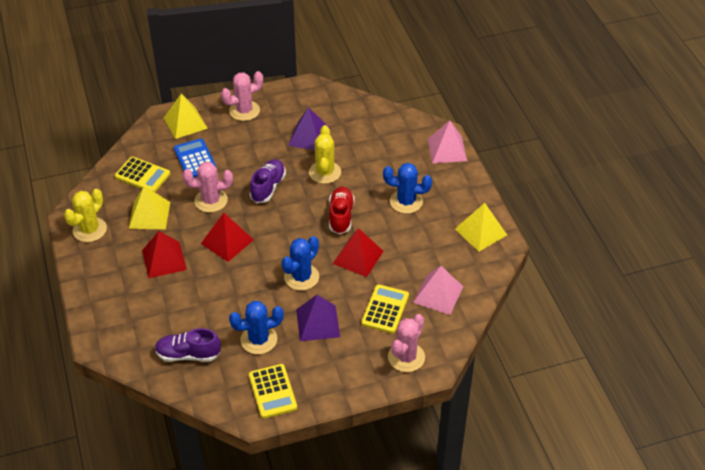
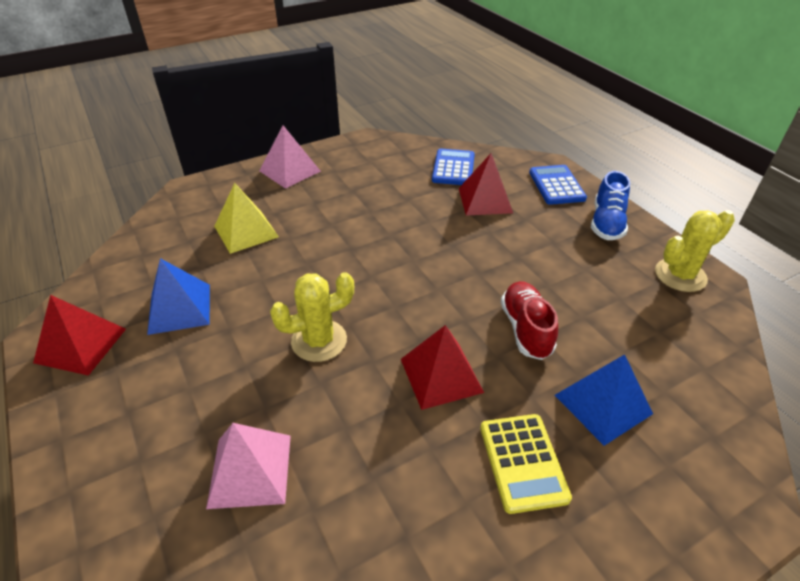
blue cactus: [229,301,284,354] [282,236,319,291] [383,163,432,214] = 3 -> none = 0
blue calculator: [174,139,217,178] = 1 -> [432,149,475,185] [529,165,587,205] = 2
blue pyramid: none = 0 -> [147,258,210,335] [555,354,653,446] = 2
blue shoe: none = 0 -> [591,171,630,240] = 1
pink cactus: [182,162,233,213] [221,71,263,121] [388,314,425,372] = 3 -> none = 0
purple pyramid: [288,107,331,150] [296,295,340,341] = 2 -> none = 0
purple shoe: [155,328,221,362] [250,159,286,203] = 2 -> none = 0
yellow calculator: [115,157,170,192] [249,364,297,419] [361,284,409,334] = 3 -> [480,414,572,514] = 1
yellow pyramid: [129,186,170,229] [164,94,208,139] [455,203,507,252] = 3 -> [214,183,279,254] = 1

